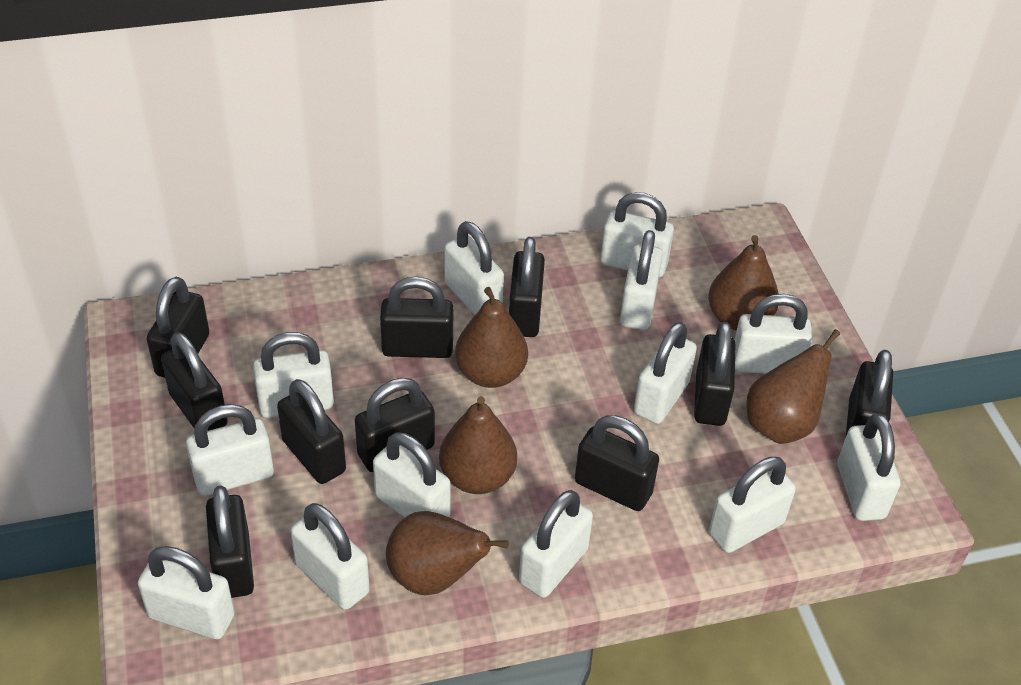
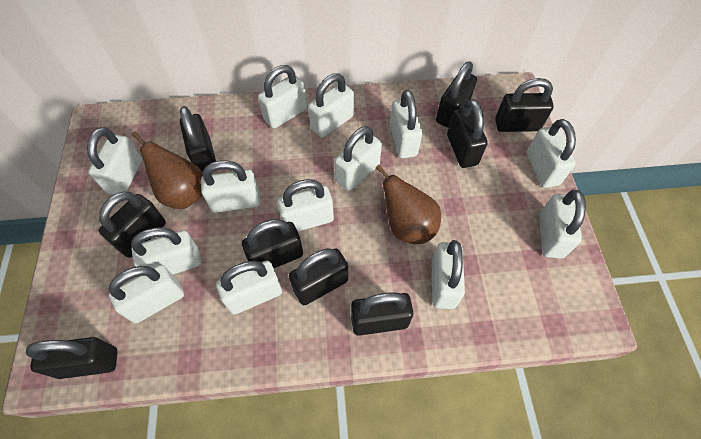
black padlock: [147,277,209,378] [161,332,228,431] [206,486,254,598] [277,379,346,484] [355,378,435,472] [380,276,453,358] [509,237,545,337] [575,415,659,511] [694,322,735,426] [846,350,893,436] = 10 -> [26,337,118,379] [99,192,166,258] [180,106,216,174] [242,219,303,268] [289,248,348,305] [351,292,413,336] [436,61,477,128] [447,99,488,168] [495,78,554,132] = 9
brown pear: [386,511,509,596] [439,396,517,494] [455,287,528,388] [708,235,779,331] [746,329,840,444] = 5 -> [132,132,203,209] [376,165,441,244] = 2

